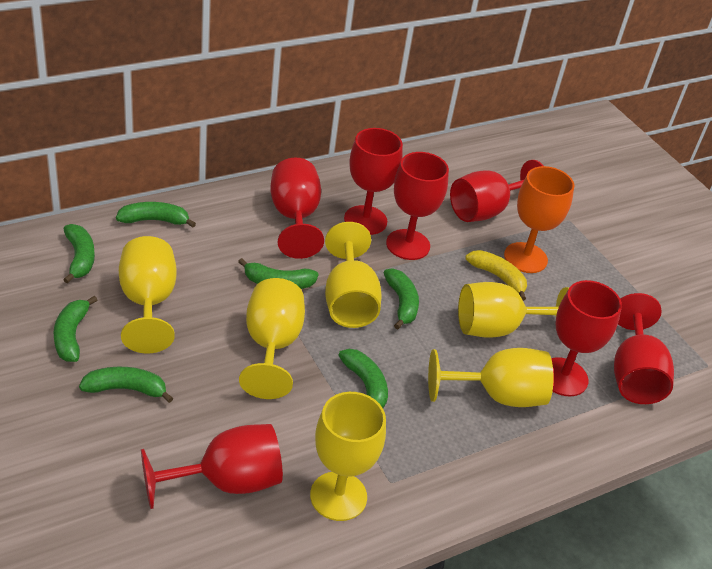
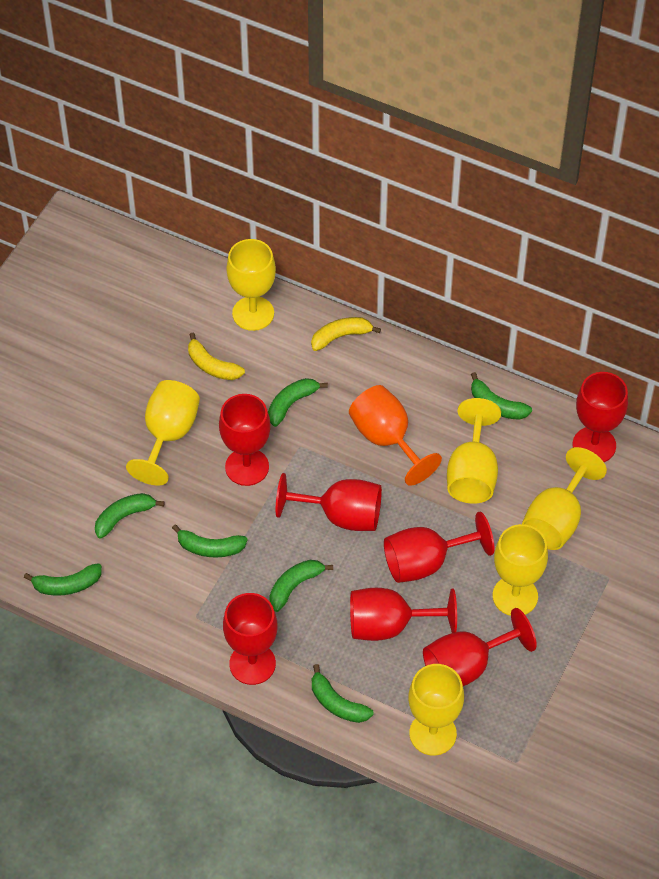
yellow banana: [466,250,527,301] = 1 -> [188,332,245,380] [311,317,381,351] = 2

